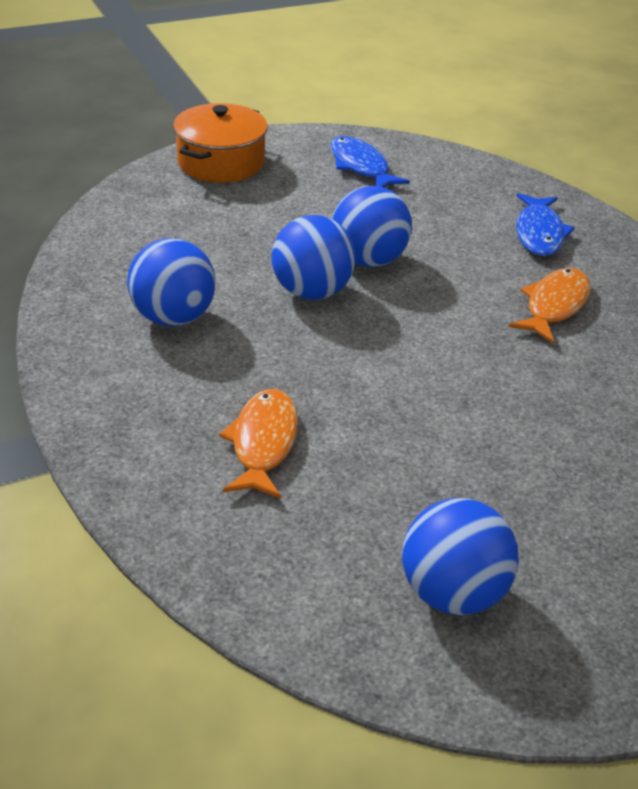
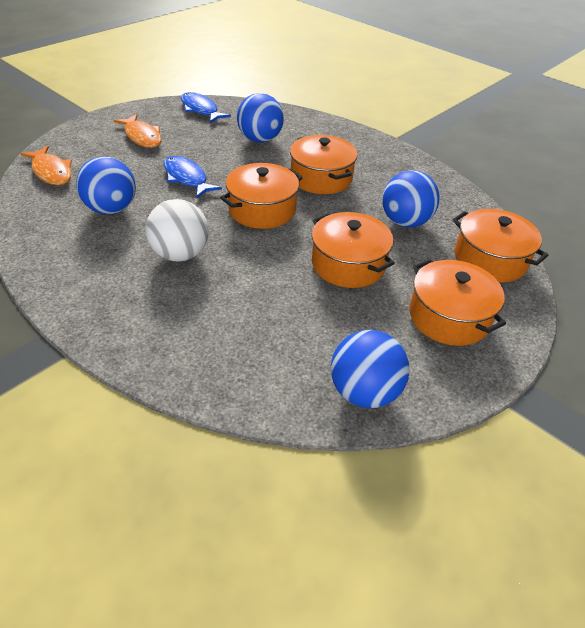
orange pot: [173,103,268,183] = 1 -> [220,163,303,229] [290,135,357,194] [312,212,395,288] [409,259,506,346] [453,209,548,282] = 5
white ball: none = 0 -> [146,199,208,262] = 1

